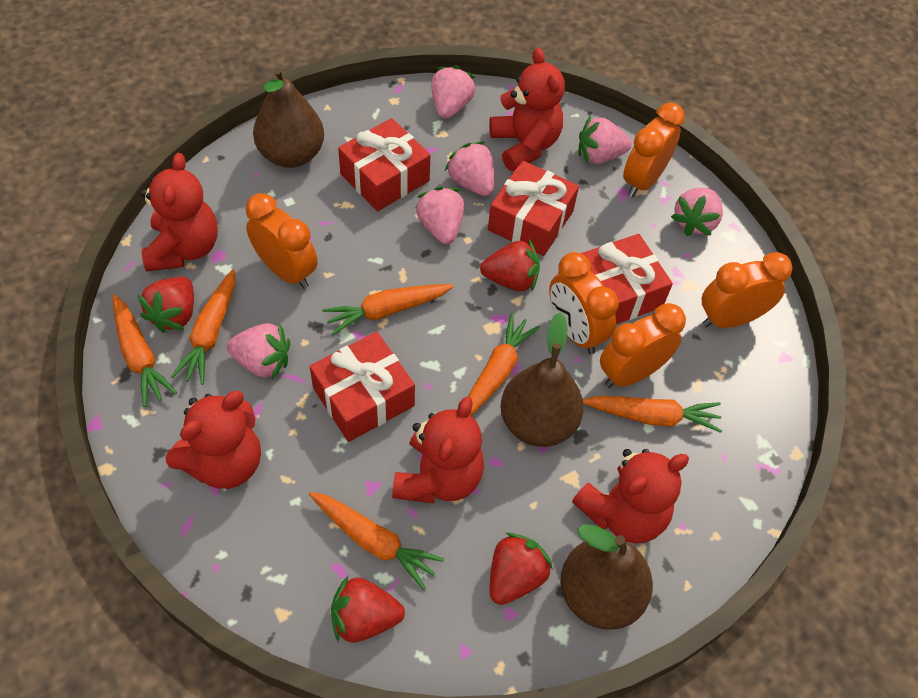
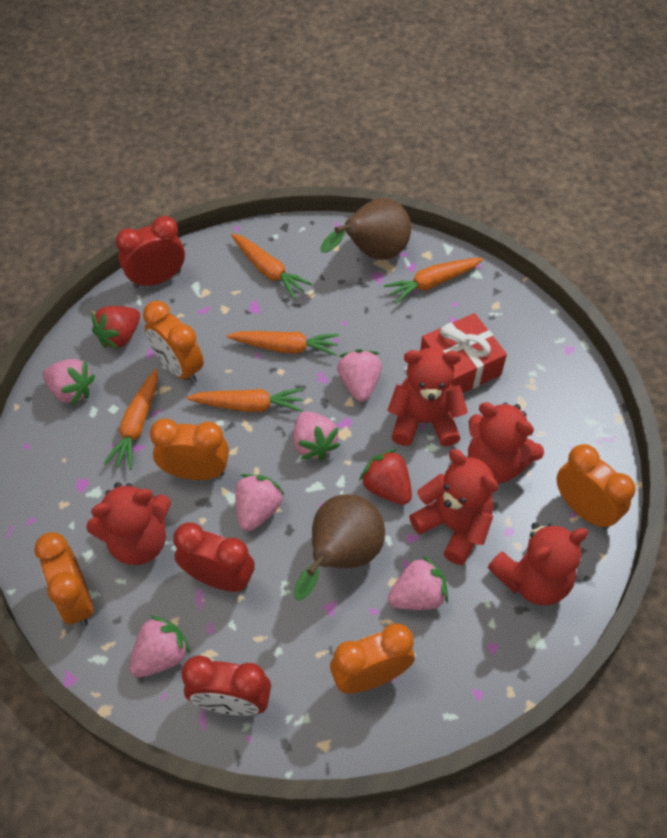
brown pear: [253,67,324,168] [500,312,584,447] [560,524,653,630] = 3 -> [294,494,385,600] [321,198,411,260] = 2
orange carrot: [113,294,177,407] [171,269,236,385] [309,492,444,590] [322,284,454,335] [468,313,540,416] [583,396,722,433] = 6 -> [104,369,158,470] [187,388,303,412] [227,331,339,356] [231,234,312,299] [384,258,483,304] = 5
red clock: none = 0 -> [116,216,185,288] [173,522,255,592] [181,655,271,716] = 3
red gift: [309,332,415,442] [338,118,430,211] [488,161,579,256] [581,234,673,324] = 4 -> [420,313,507,393] = 1
red strawberry: [138,277,194,333] [331,576,405,643] [480,240,540,292] [490,533,552,605] = 4 -> [92,306,140,350] [359,449,412,505] = 2

